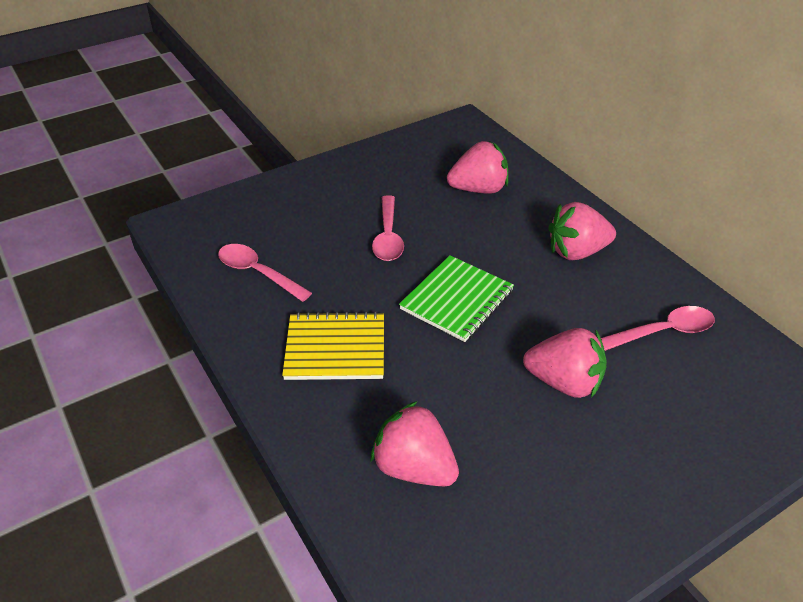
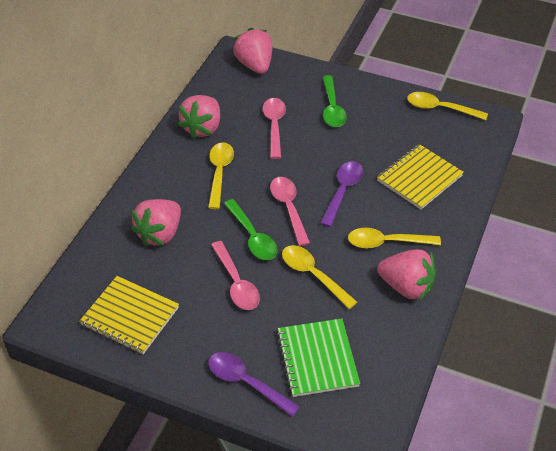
green spoon: none = 0 -> [224,199,278,260] [323,75,347,127] = 2
purple spoon: none = 0 -> [208,352,300,417] [320,161,363,227] = 2
yellow notebook: [282,311,384,380] = 1 -> [79,276,179,354] [377,144,464,209] = 2
yellow spoon: none = 0 -> [208,142,234,209] [282,245,358,309] [348,228,441,248] [407,92,488,120] = 4

